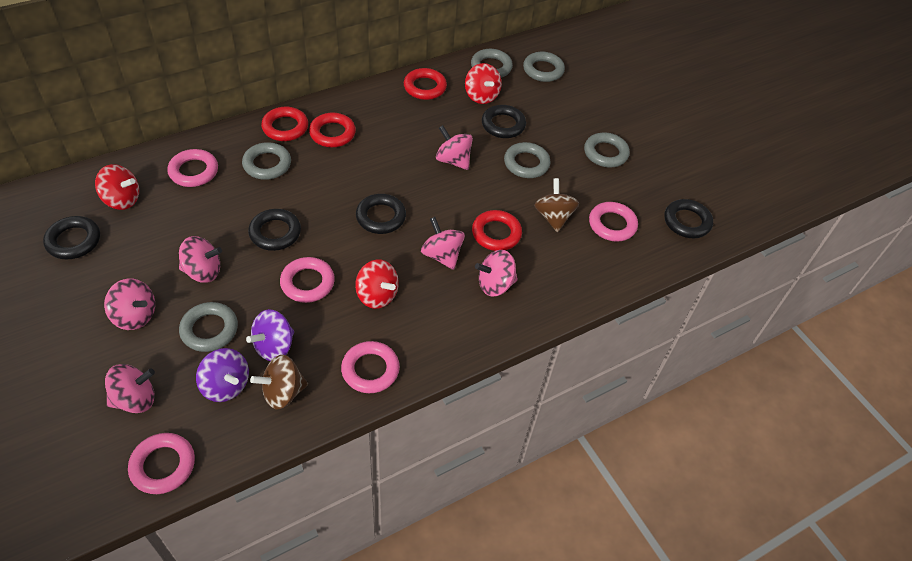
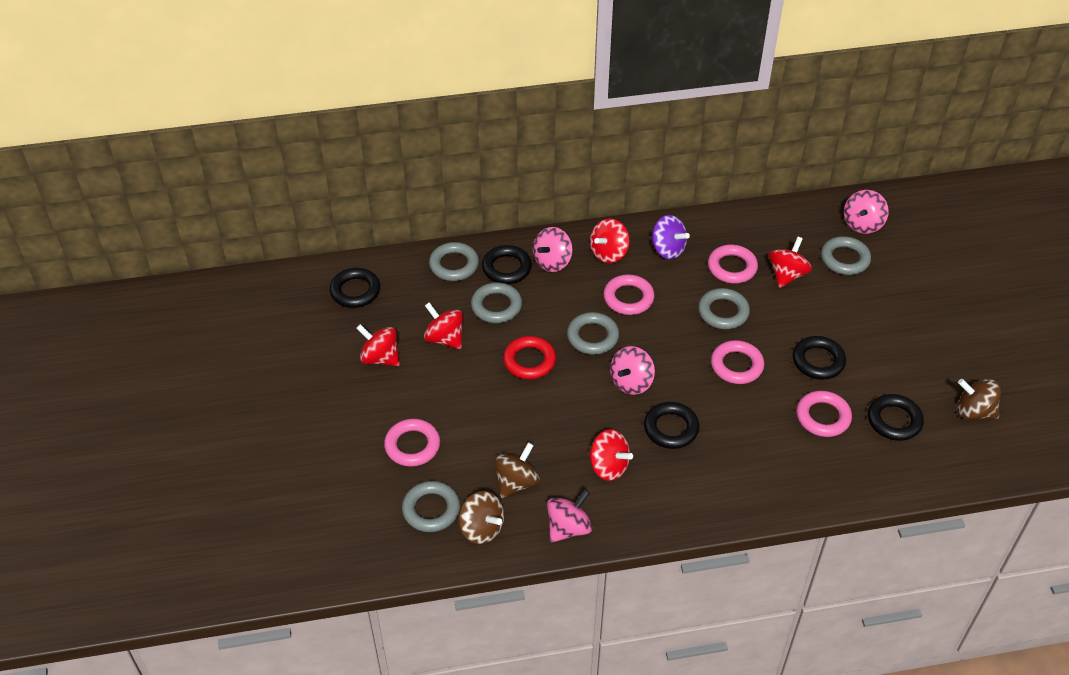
brown spinning top: [250,355,308,409] [534,178,579,232] = 2 -> [459,491,504,544] [493,442,540,498] [957,379,1001,420] = 3
pink spinning top: [104,278,155,330] [105,364,155,413] [179,236,222,283] [421,217,465,270] [436,125,473,170] [475,250,518,296] = 6 -> [533,227,573,272] [547,489,592,542] [610,346,655,395] [844,190,889,234] = 4
purple spinning top: [196,348,249,402] [246,309,294,361] = 2 -> [651,215,690,259] = 1
red ring: [261,107,308,141] [309,112,356,147] [404,68,447,100] [472,210,522,251] = 4 -> [503,336,556,379] = 1
red spinning top: [95,164,139,210] [355,260,399,309] [465,63,502,104] = 3 -> [356,324,400,366] [424,302,463,349] [588,429,633,481] [590,218,630,263] [769,236,812,288] = 5

